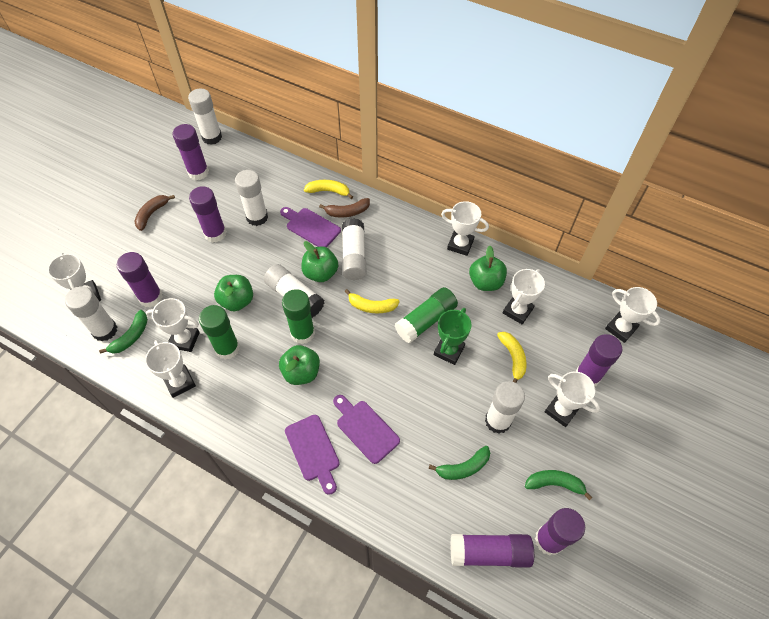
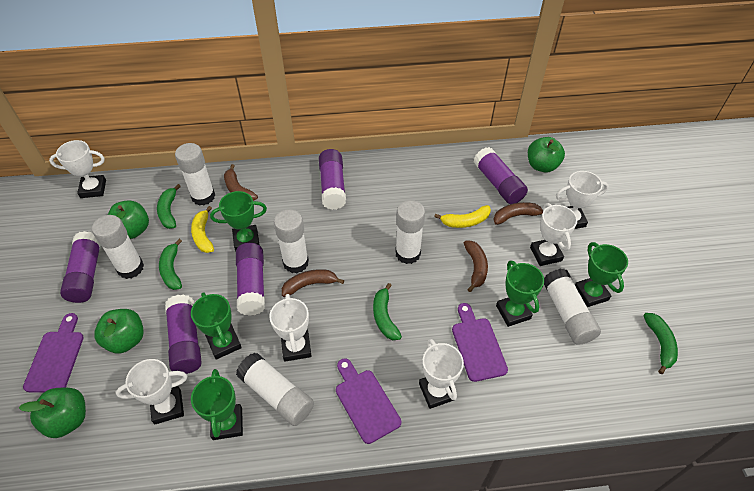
brown banana: [134,195,175,231] [319,198,370,218] = 2 -> [224,164,258,201] [282,269,344,297] [464,241,488,292] [493,202,543,225] = 4
green banana: [99,310,148,354] [428,446,490,480] [525,470,593,501] = 3 -> [157,184,181,229] [159,239,182,290] [373,283,402,340] [643,313,678,374] = 4
green glue stick: [199,305,240,360] [282,289,315,344] [395,287,458,343] = 3 -> none = 0
green trophy: [434,308,472,365] = 1 -> [191,292,242,360] [191,369,243,440] [210,191,267,251] [496,261,544,327] [575,242,628,307] = 5
purple glue stick: [117,252,163,307] [173,124,209,180] [189,186,226,243] [451,534,534,568] [535,508,585,556] [576,334,622,386] = 6 -> [60,231,101,303] [165,294,202,374] [236,243,265,316] [319,149,346,210] [473,147,528,204] = 5
white trophy: [48,253,101,301] [145,340,196,398] [146,298,200,352] [441,201,489,256] [503,269,545,324] [545,371,600,427] [605,287,661,343] = 7 -> [49,140,106,198] [116,359,187,424] [269,294,311,362] [419,339,464,409] [530,203,577,266] [556,171,609,229] = 6
yellow banana: [304,180,353,199] [344,289,399,313] [497,332,526,383] = 3 -> [191,206,214,253] [434,205,491,228] = 2

